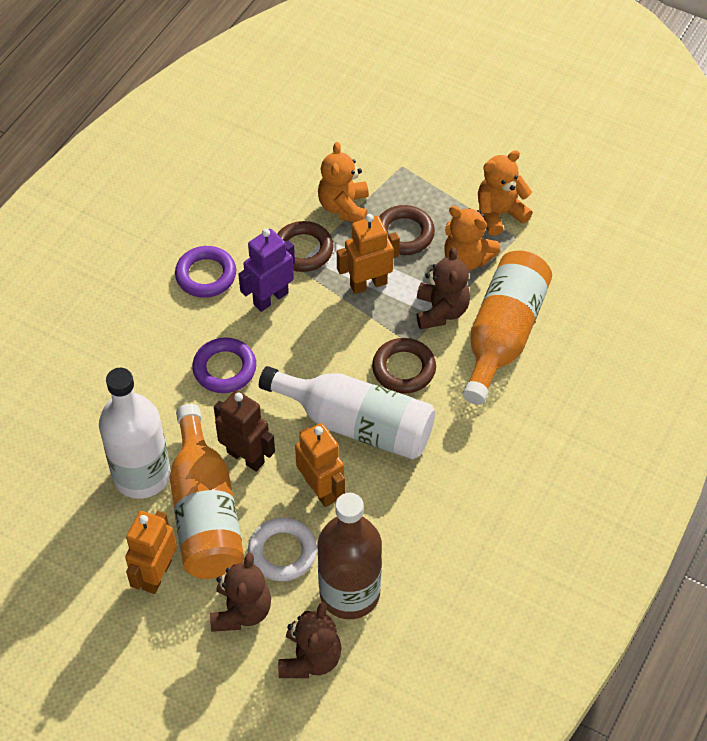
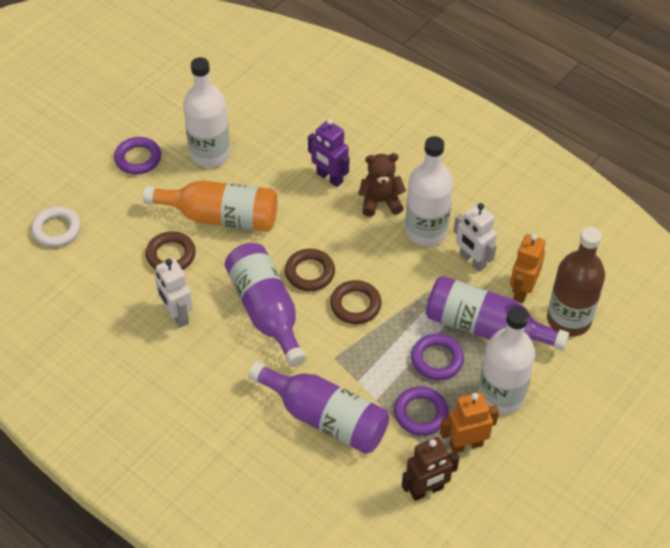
brown teddy bear: [210,553,271,632] [278,602,342,678] [417,247,470,329] = 3 -> [358,153,406,217] = 1
orange bottle: [169,404,244,579] [462,251,552,405] = 2 -> [143,180,278,231] = 1
orange robot: [125,511,177,594] [295,423,345,507] [337,214,400,294] = 3 -> [440,392,499,453] [510,234,545,303] = 2
orange teddy bear: [318,142,369,222] [444,206,500,271] [478,150,533,236] = 3 -> none = 0
purple bottle: none = 0 -> [225,243,306,367] [248,361,389,454] [426,276,569,351] = 3
purple ring: [175,246,236,298] [192,338,256,393] = 2 -> [114,137,161,174] [394,386,449,435] [411,334,464,380] = 3
white bottle: [99,368,171,499] [259,366,435,460] = 2 -> [183,57,230,168] [405,136,453,246] [478,306,535,415] = 3
white robot: none = 0 -> [155,258,193,327] [454,203,497,272] = 2

